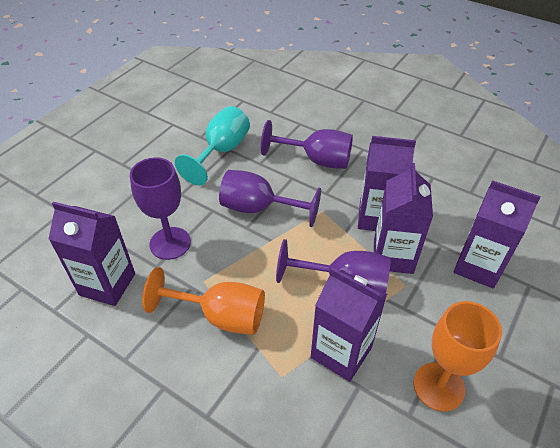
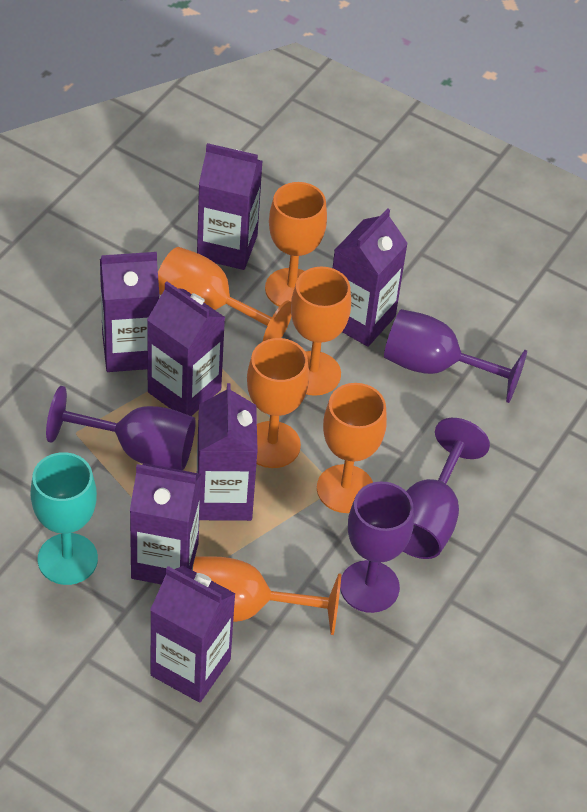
orange goblet: [142,267,265,335] [413,301,502,411] = 2 -> [158,247,292,341] [193,557,341,635] [247,338,309,468] [265,182,327,306] [291,266,351,396] [317,383,387,513] = 6
purple carton: [49,201,135,306] [311,268,387,382] [358,136,416,231] [374,163,433,274] [454,180,541,289] = 5 -> [100,252,160,372] [130,463,201,584] [147,281,225,416] [150,566,236,703] [197,143,263,270] [197,383,258,521] [333,208,408,347] = 7

